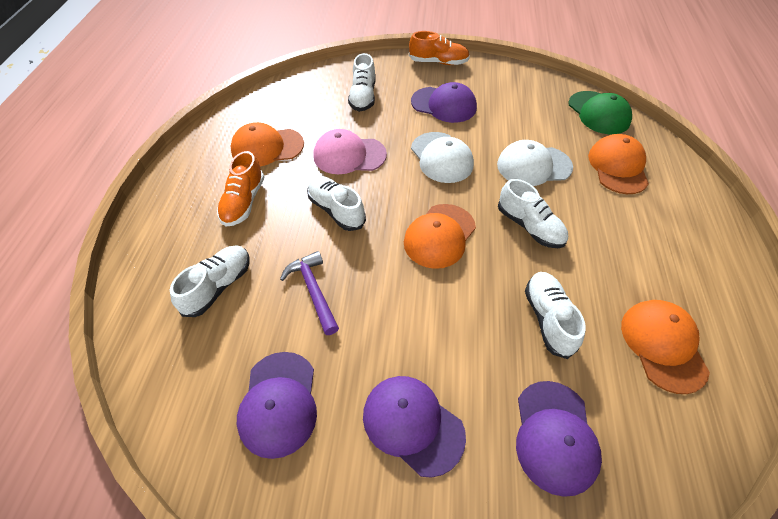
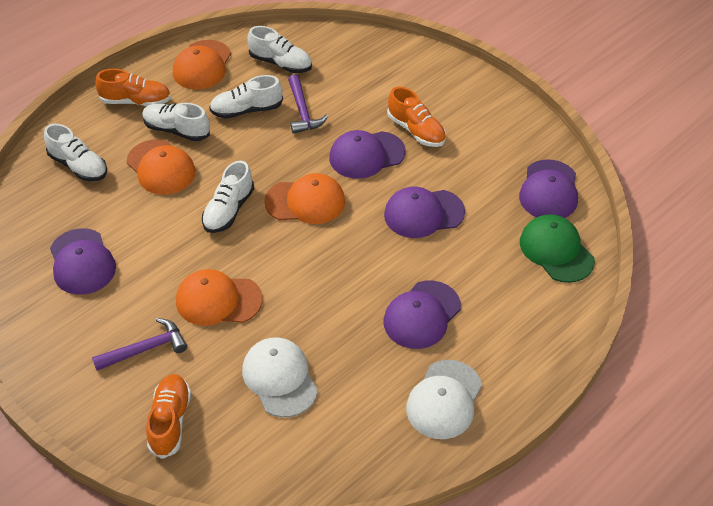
orange shoe: [217,151,265,227] [409,31,470,65] = 2 -> [95,69,171,106] [146,374,191,459] [387,87,446,147] = 3
pink cap: [314,129,387,174] = 1 -> none = 0
purple cap: [237,352,317,459] [363,376,466,478] [411,82,477,123] [516,381,602,497] = 4 -> [50,228,116,295] [329,130,406,179] [384,186,465,238] [384,280,461,349] [519,159,578,218] = 5
purple hammer: [280,251,339,335] = 1 -> [92,318,187,371] [288,74,328,134] = 2

